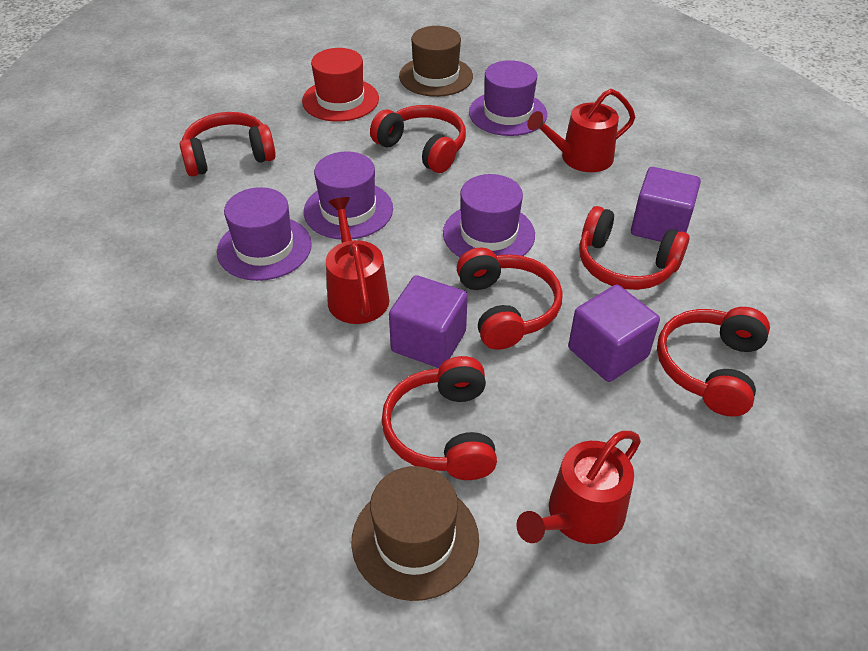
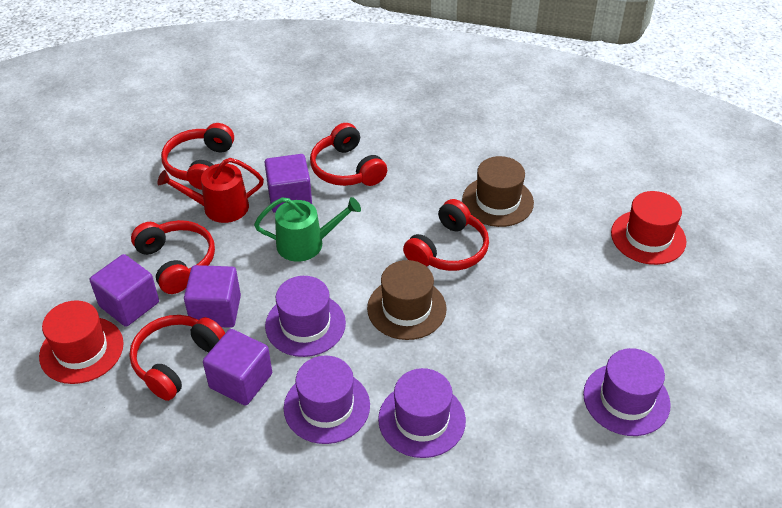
green watering can: none = 0 -> [254,197,361,262] = 1
purple cube: [389,275,468,368] [568,285,660,382] [631,167,701,242] = 3 -> [90,254,159,327] [184,265,241,328] [203,329,272,406] [264,154,312,213] = 4
red hat: [302,48,379,122] = 1 -> [39,300,124,384] [611,191,686,265] = 2
red headphones: [180,112,276,177] [370,105,466,173] [382,356,497,480] [457,247,563,350] [579,206,690,290] [657,307,770,417] = 6 -> [129,315,225,401] [131,220,215,294] [161,123,234,190] [310,123,387,186] [403,199,489,271] = 5
red watering can: [326,197,390,324] [516,431,641,544] [527,89,635,172] = 3 -> [158,158,264,223] = 1

